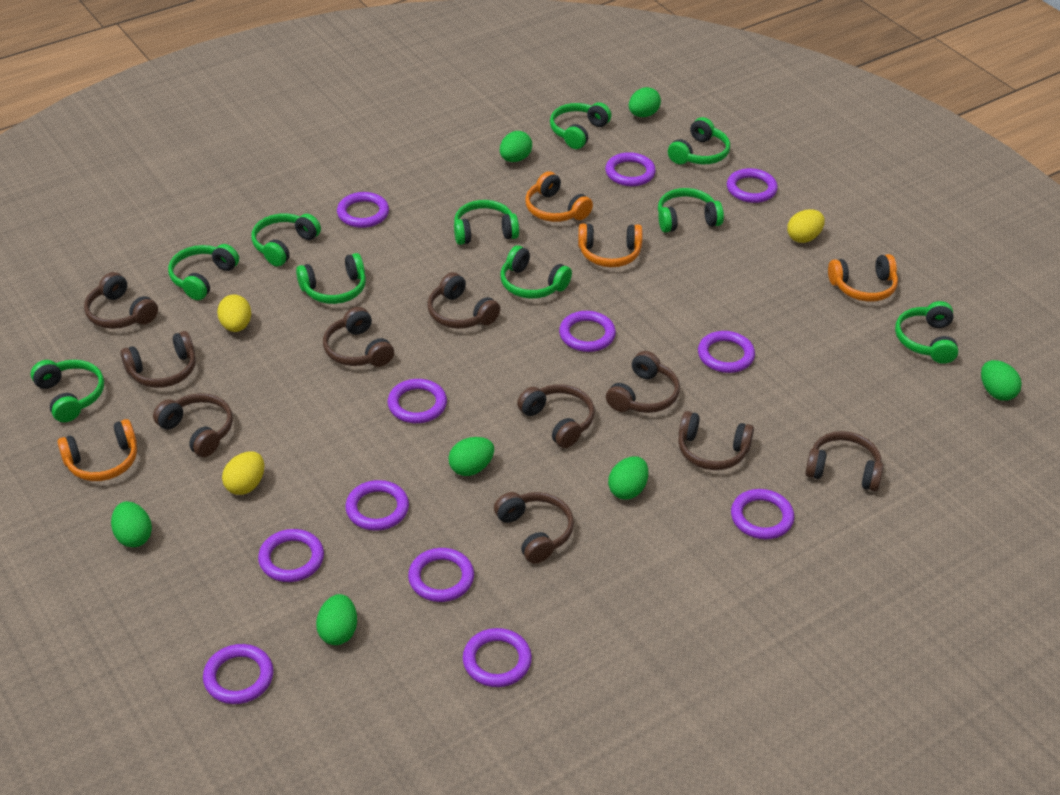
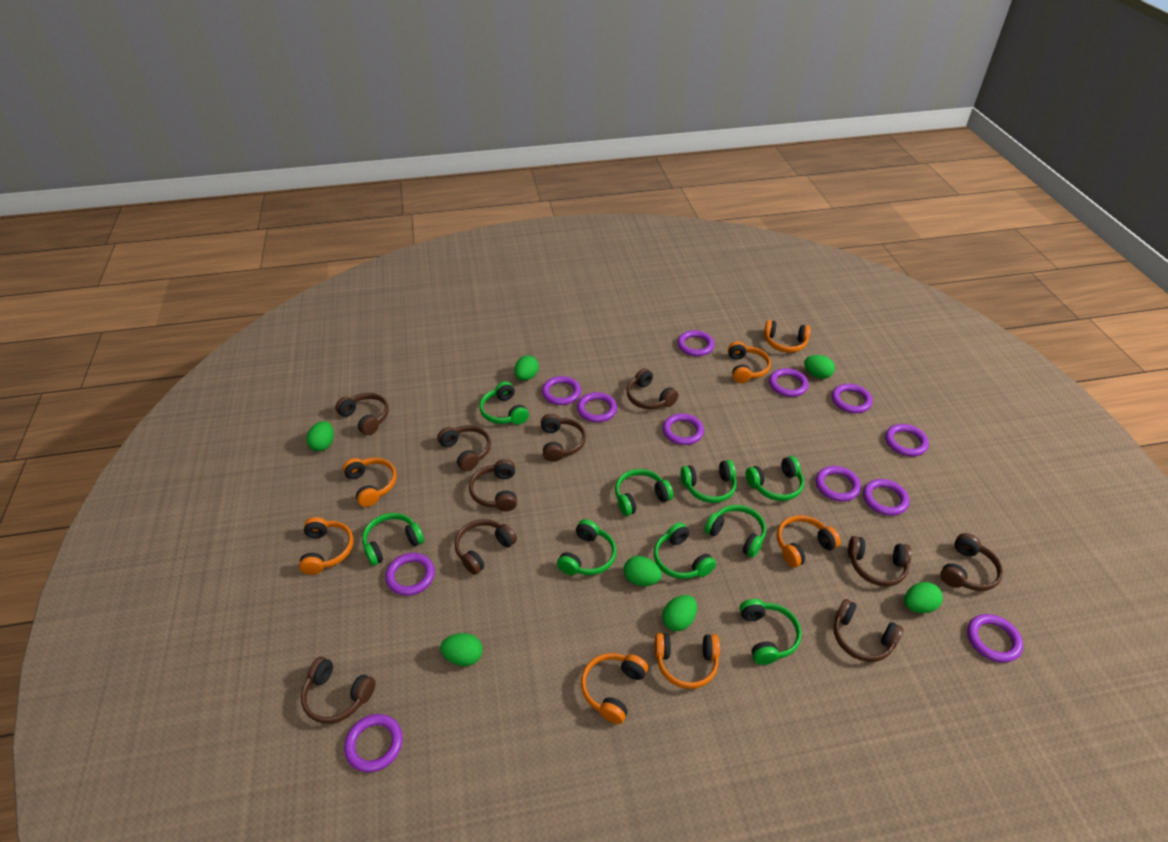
green headphones: [31,360,104,422] [168,244,239,300] [251,213,321,266] [296,253,366,304] [454,200,519,245] [500,245,572,299] [550,102,611,149] [658,188,724,232] [668,117,730,164] [895,301,958,364] = 10 -> [362,513,424,566] [479,381,529,425] [557,519,616,575] [615,469,673,516] [654,522,716,579] [681,460,737,503] [705,505,766,558] [740,599,802,665] [746,456,804,501] = 9
orange headphones: [57,419,137,481] [525,171,593,222] [578,223,642,267] [828,254,898,302] = 4 -> [299,517,354,575] [343,458,397,507] [581,653,648,724] [655,633,720,689] [728,341,771,383] [764,320,811,353] [777,515,841,567] = 7
yellow egg: [217,295,251,332] [222,451,264,495] [787,209,825,243] = 3 -> none = 0

